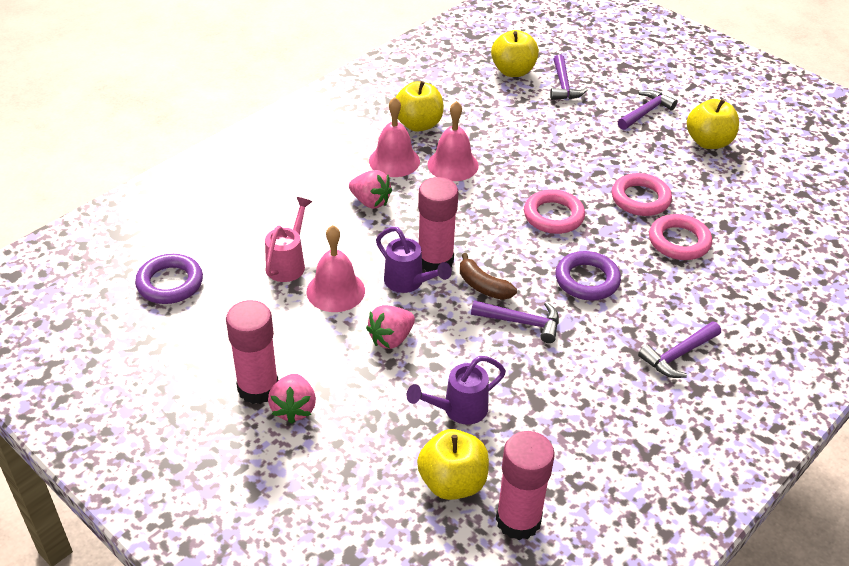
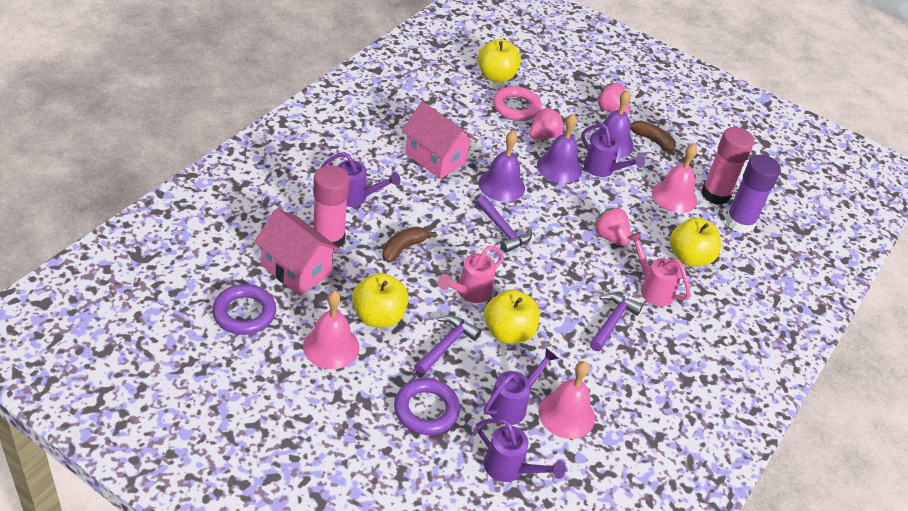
brown banana: [460,253,517,300] = 1 -> [382,227,436,263] [630,120,676,156] = 2
pink glue stick: [226,300,278,404] [418,177,458,272] [496,431,555,540] = 3 -> [313,165,350,250] [701,127,754,205] = 2
pink house: none = 0 -> [254,209,340,296] [402,101,476,179] = 2
pink ring: [524,189,585,234] [612,173,672,216] [649,214,712,260] = 3 -> [493,86,542,121] = 1
pink watering can: [265,197,312,282] = 1 -> [437,246,504,303] [627,232,690,306] = 2
purple bell: none = 0 -> [478,131,525,202] [537,114,582,183] [590,90,633,158] = 3
purple glue stick: none = 0 -> [725,155,781,233] = 1
purple hammer: [471,300,559,343] [550,55,588,100] [618,90,677,130] [638,322,721,378] = 4 -> [414,315,482,375] [476,195,532,253] [590,293,643,351] = 3
purple watering can: [376,227,452,293] [407,356,506,425] = 2 -> [321,152,401,207] [476,418,566,482] [484,348,559,425] [581,123,645,177] = 4

